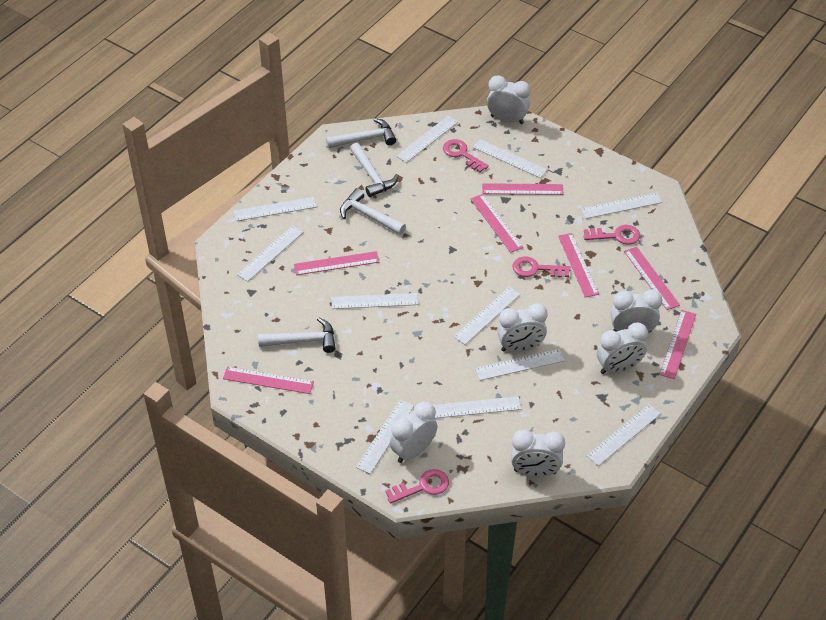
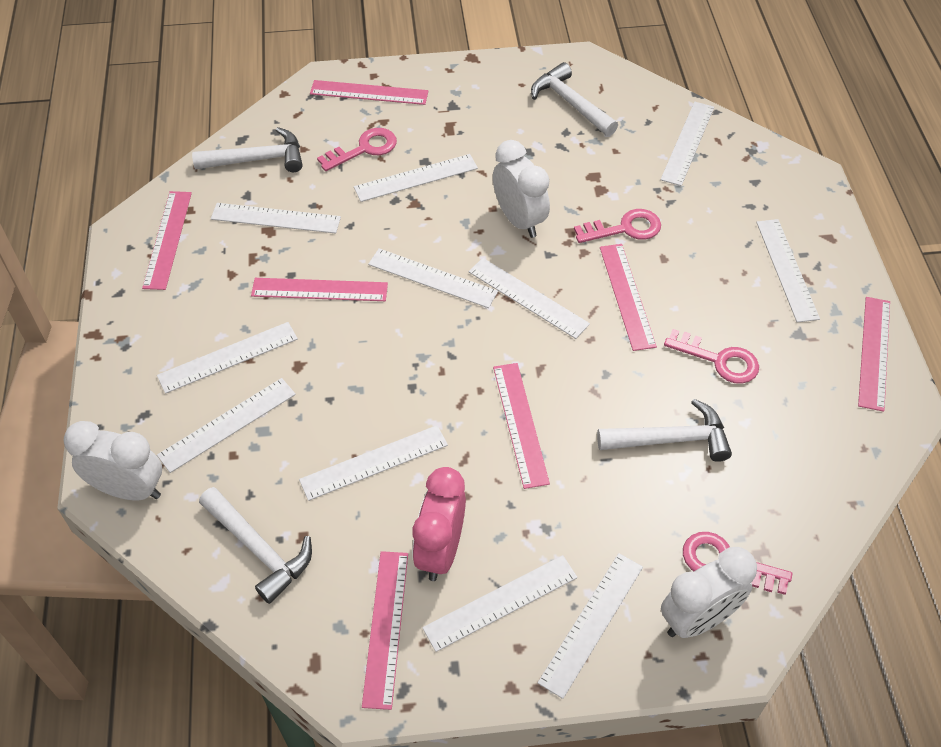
pink clock: none = 0 -> [412,467,466,581] = 1
white clock: [390,402,438,463] [487,75,531,124] [497,303,548,352] [511,430,565,477] [597,322,648,374] [610,290,662,333] = 6 -> [64,421,162,501] [493,140,550,238] [661,547,757,638] = 3

